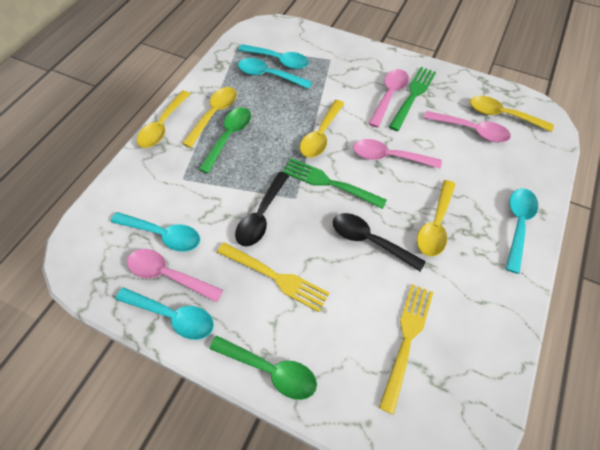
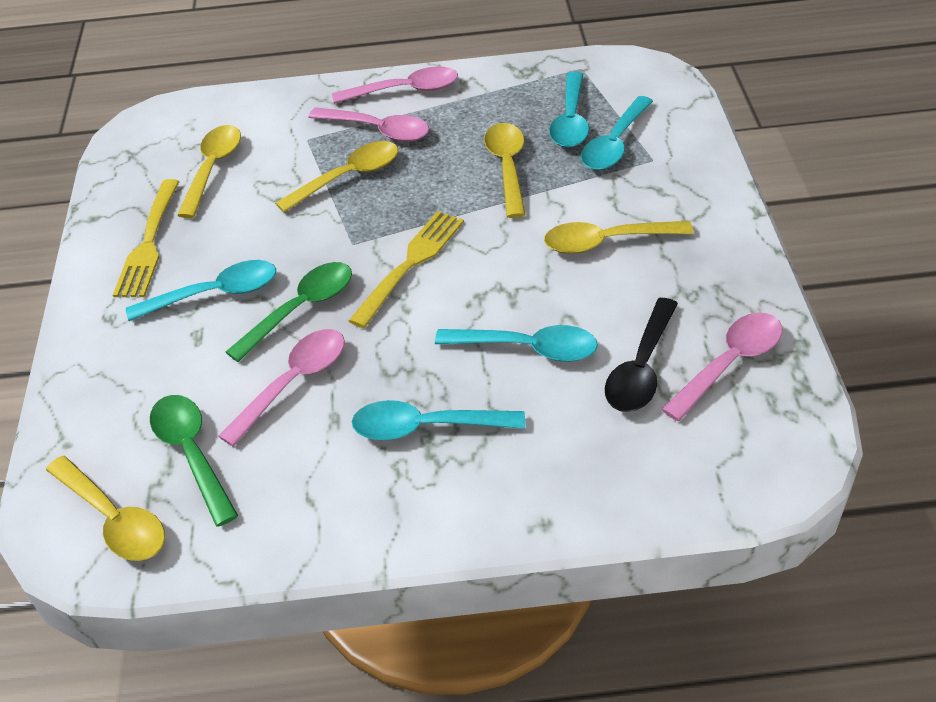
black spoon: [235,172,289,247] [333,213,426,271] = 2 -> [605,298,678,412] = 1
green fork: [282,158,387,209] [389,67,436,131] = 2 -> none = 0

